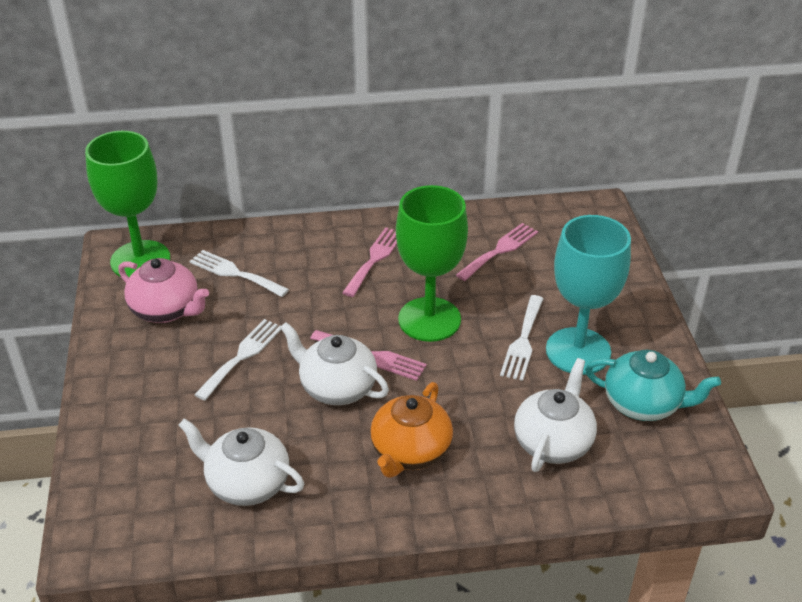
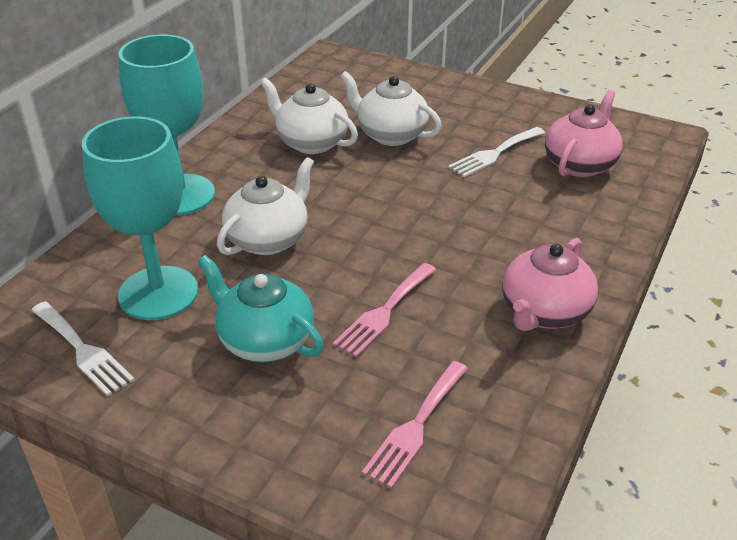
green goblet: [85,131,170,277] [396,185,468,342] = 2 -> none = 0
orange teapot: [370,382,453,478] = 1 -> none = 0
pink fork: [310,330,427,381] [342,228,397,297] [456,223,538,281] = 3 -> [333,263,436,357] [362,361,468,489] = 2
pink teapot: [118,258,209,323] = 1 -> [502,238,598,331] [545,90,623,177] = 2
turquoise goblet: [546,215,631,375] = 1 -> [82,117,198,320] [118,34,215,215] = 2
white fork: [189,250,289,297] [194,319,281,401] [500,295,544,381] = 3 -> [31,302,135,396] [448,127,545,177] = 2

